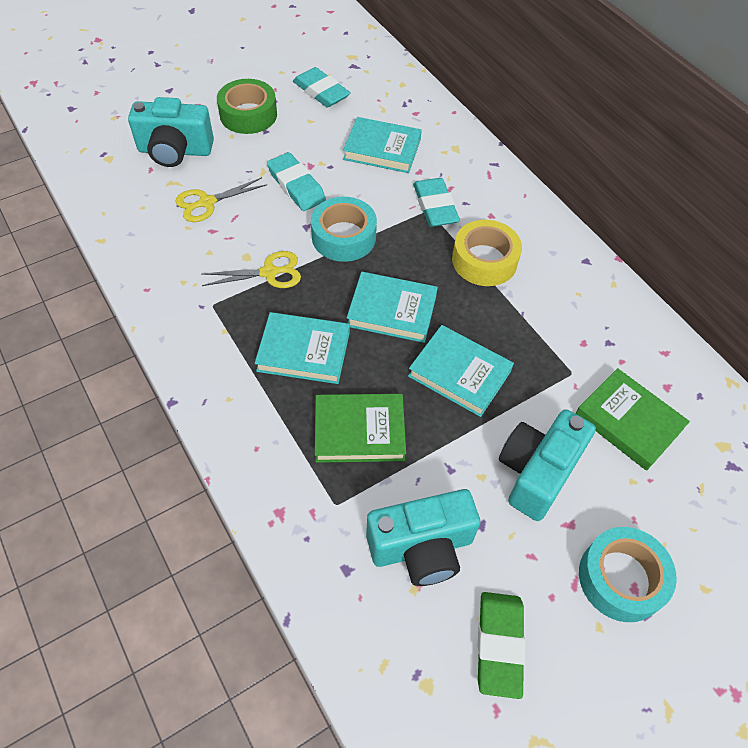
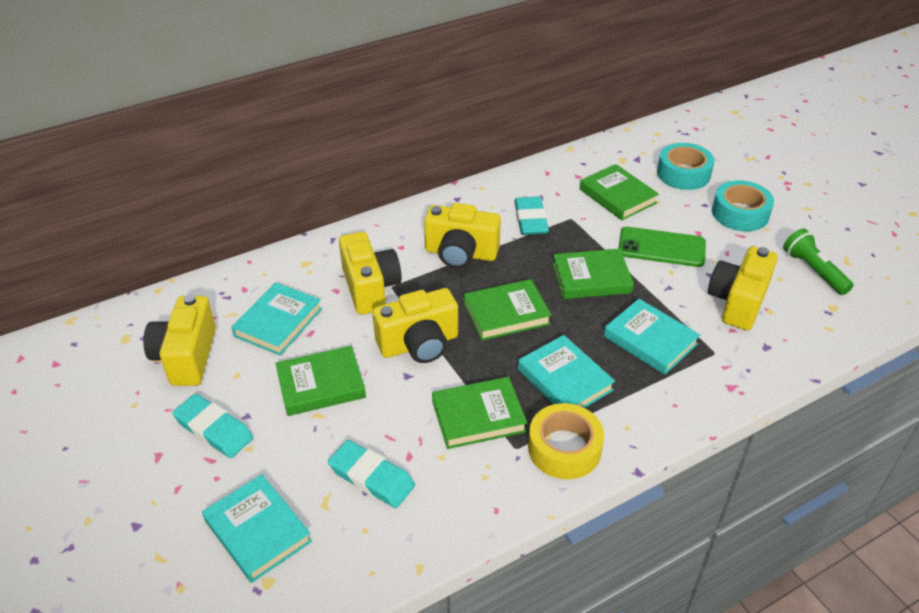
green book: [315,394,406,463] [576,368,690,471] = 2 -> [275,346,366,416] [432,377,527,449] [464,279,552,341] [552,249,634,299] [580,164,659,220] = 5
green eraser: [478,592,525,699] = 1 -> none = 0
green flashlight: none = 0 -> [783,229,854,295] = 1
green phone: none = 0 -> [618,227,706,267] = 1
green tape: [217,79,277,134] = 1 -> none = 0
turquoise camera: [128,97,214,167] [366,489,480,586] [499,409,596,521] = 3 -> none = 0
yellow camera: none = 0 -> [143,294,216,386] [339,232,402,315] [372,288,458,363] [424,203,501,268] [708,246,778,330] = 5
yellow scissors: [175,177,266,222] [201,251,301,288] = 2 -> none = 0

